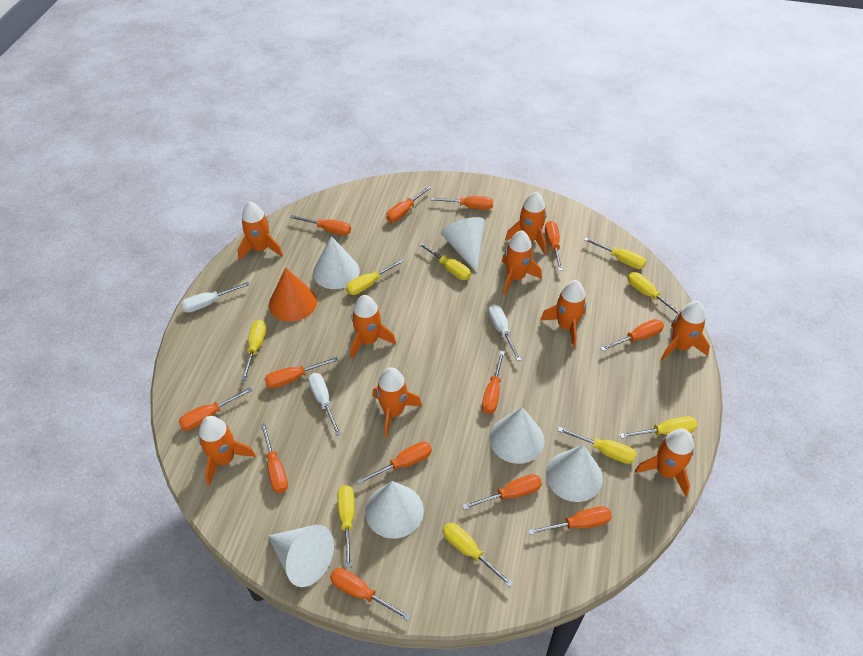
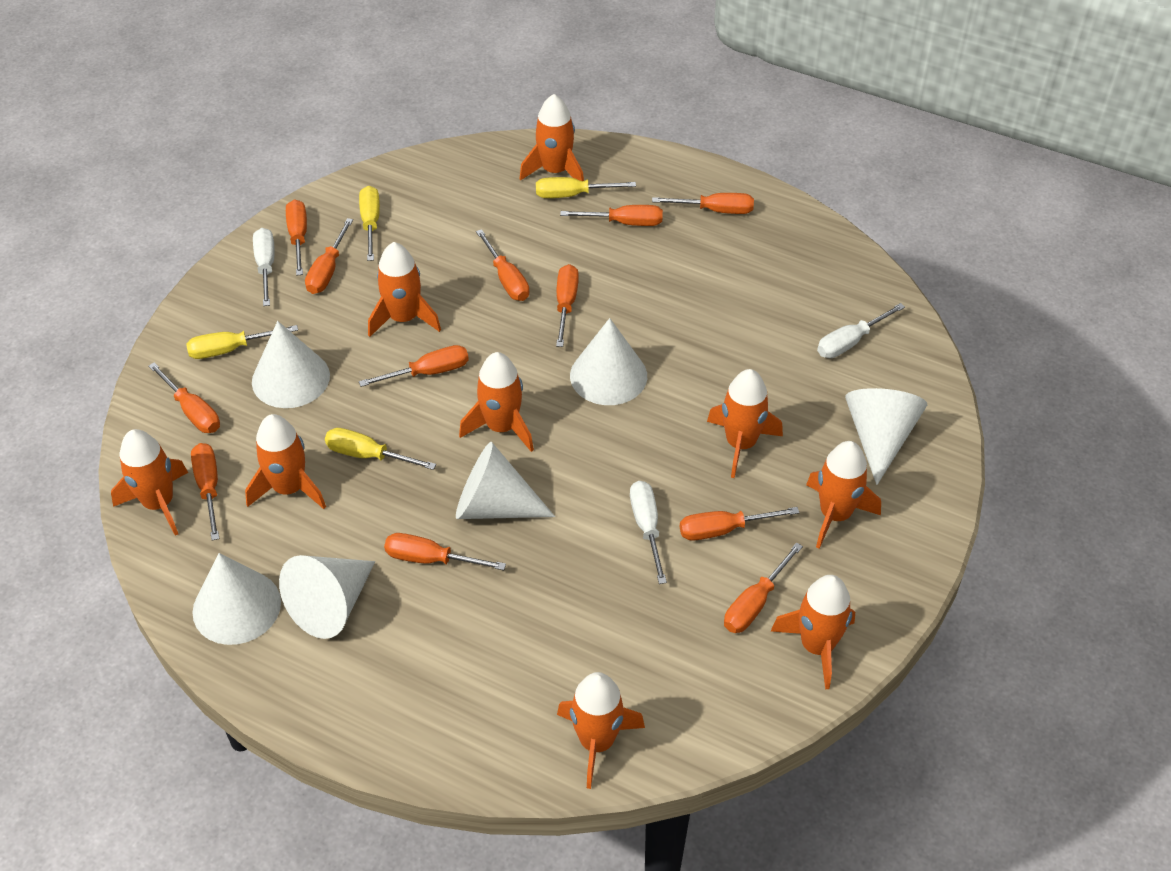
orange cone: [269,268,317,322] = 1 -> none = 0
orange screwdriver: [178,387,253,431] [260,423,288,493] [265,357,338,389] [290,215,351,235] [330,568,411,621] [357,441,432,485] [386,186,432,222] [431,196,493,210] [462,474,542,510] [482,351,505,414] [528,506,612,535] [545,221,563,271] [601,319,664,351] = 13 -> [148,363,220,433] [191,443,219,541] [286,199,307,276] [305,218,353,294] [359,345,469,387] [384,533,506,570] [476,229,529,301] [556,264,579,347] [560,205,663,226] [652,193,754,214] [680,507,799,541] [724,542,803,633] = 12
yellow screwdriver: [241,320,266,381] [338,485,355,568] [346,259,404,295] [418,243,471,280] [443,523,513,587] [557,427,637,464] [583,237,646,269] [620,416,697,438] [628,272,680,315] = 9 -> [186,325,298,359] [325,428,436,470] [359,186,380,261] [536,177,636,198] = 4

